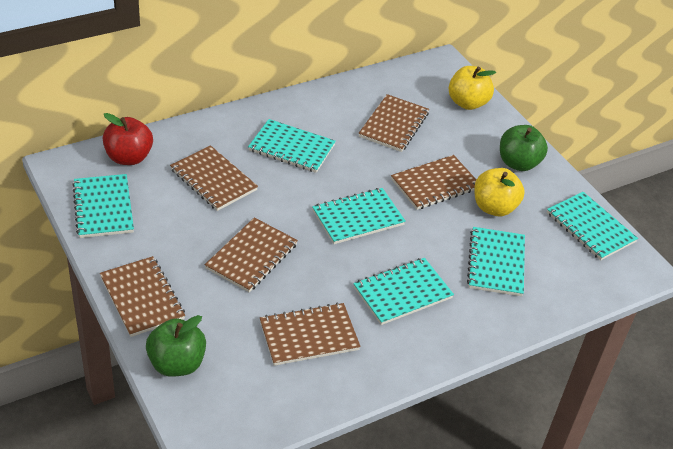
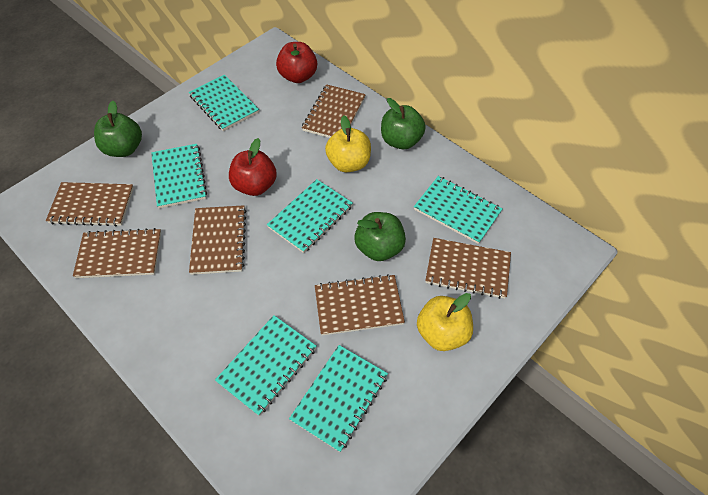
green apple: [146,315,206,377] [500,125,548,171] = 2 -> [94,101,142,157] [354,212,406,261] [381,98,426,149] = 3
red apple: [103,113,153,165] = 1 -> [229,138,277,196] [276,42,317,83] = 2

